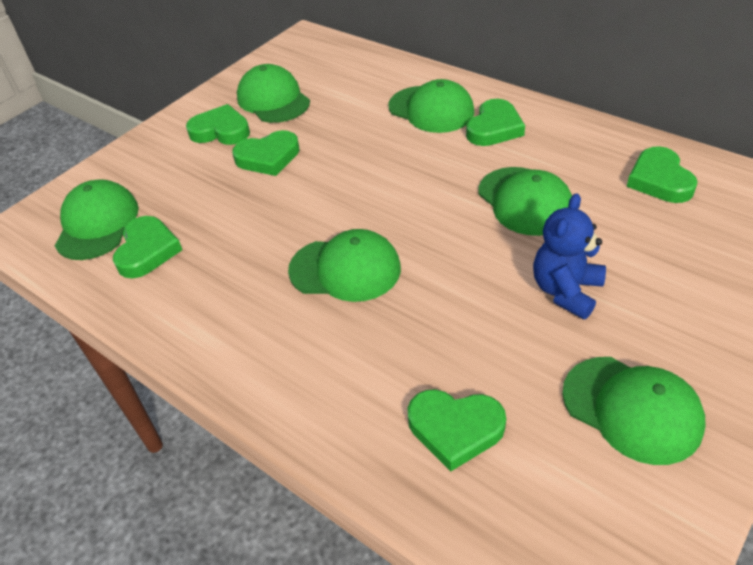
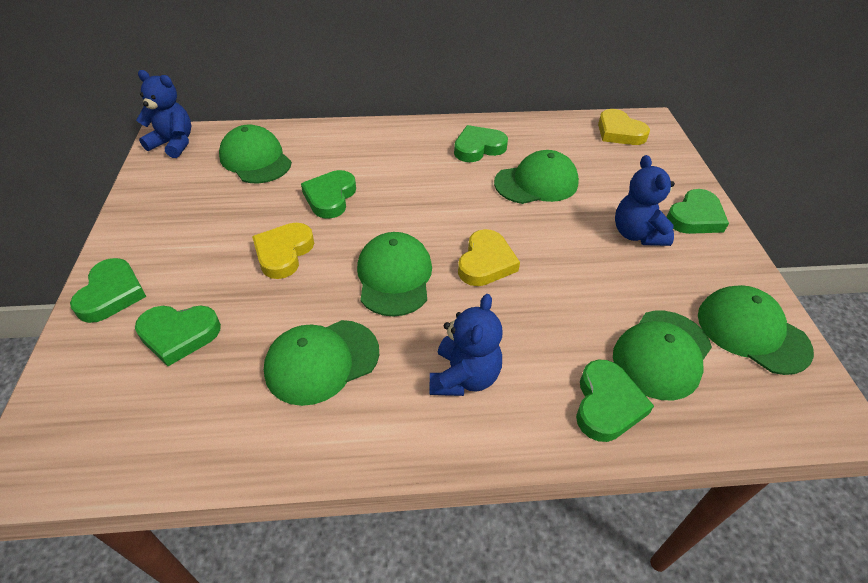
blue teddy bear: [533,193,606,319] = 1 -> [136,70,191,158] [430,294,503,396] [615,155,675,246] = 3
yellow heart: none = 0 -> [252,223,314,279] [458,229,520,286] [598,109,650,145] = 3

